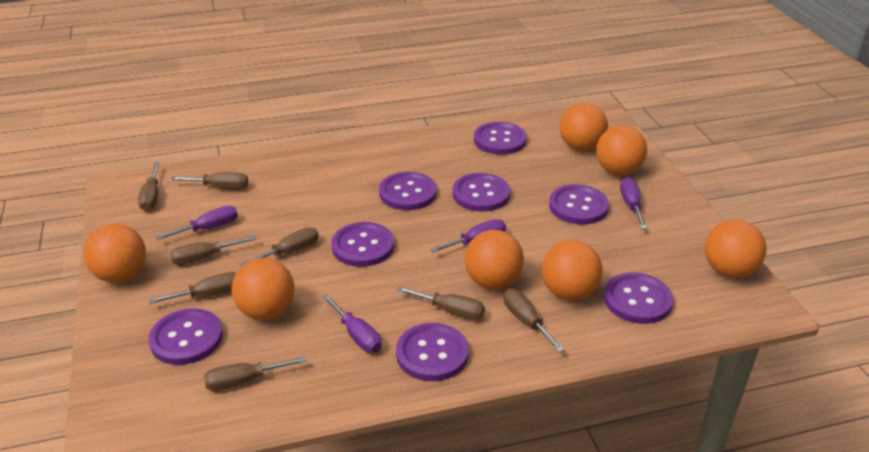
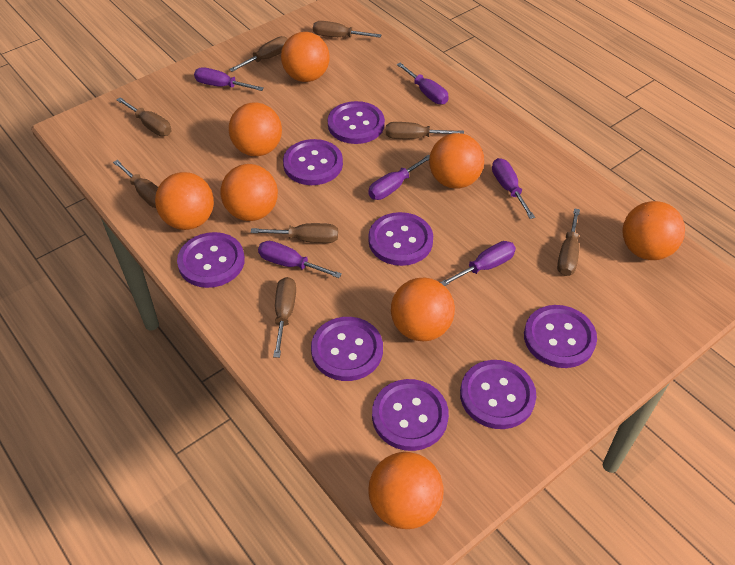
orange ball: [84,224,146,283] [232,258,294,320] [464,230,524,289] [542,240,603,300] [560,103,608,151] [596,125,647,175] [705,220,766,278] = 7 -> [155,172,214,230] [220,164,278,221] [229,102,282,156] [281,32,330,82] [368,452,444,529] [391,277,455,342] [429,133,484,189] [622,201,685,260] = 8
purple screwdriver: [156,206,238,240] [322,294,382,353] [430,219,506,253] [620,177,646,229] = 4 -> [194,67,264,91] [258,241,342,278] [368,155,430,200] [396,63,449,105] [440,241,516,286] [492,158,535,219] = 6

